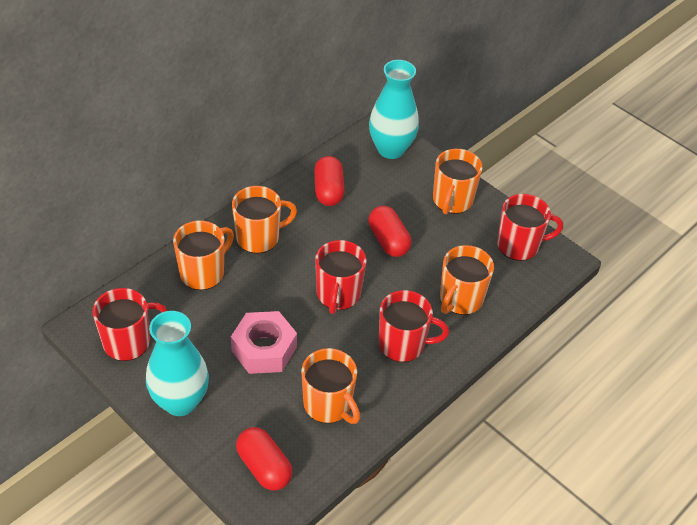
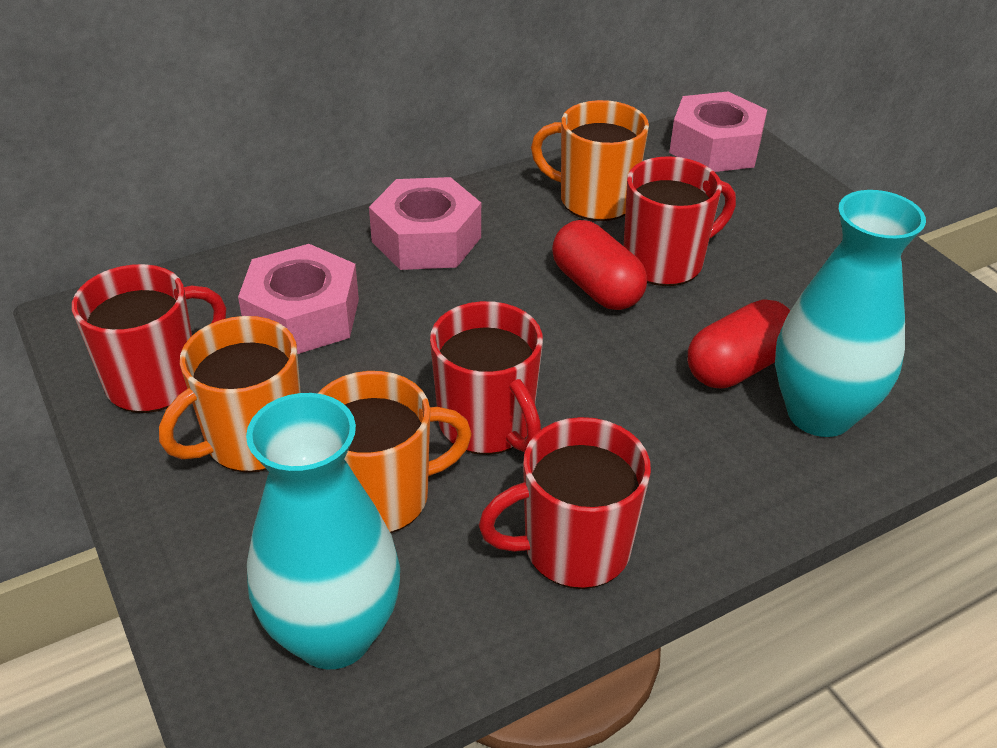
orange mug: [173,221,234,290] [232,186,297,254] [301,348,360,424] [433,149,483,214] [440,245,494,315] = 5 -> [159,316,301,473] [318,371,472,533] [531,100,649,221] = 3
pink nut: [231,311,297,374] = 1 -> [238,244,359,354] [369,177,481,270] [669,92,767,172] = 3
red capsule: [236,427,293,491] [314,156,345,206] [368,206,411,257] = 3 -> [552,220,647,310] [688,299,791,389] = 2

